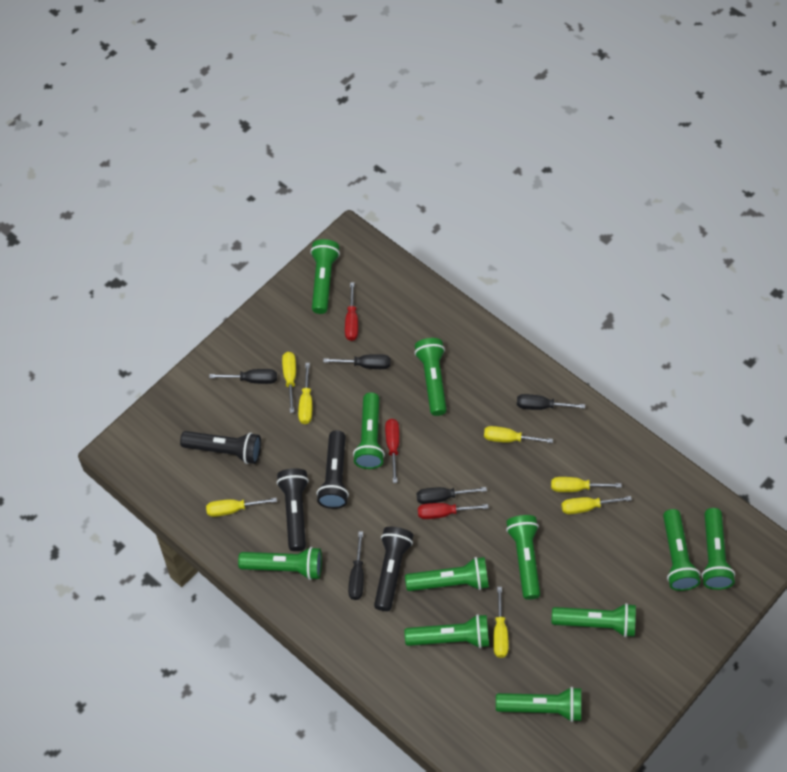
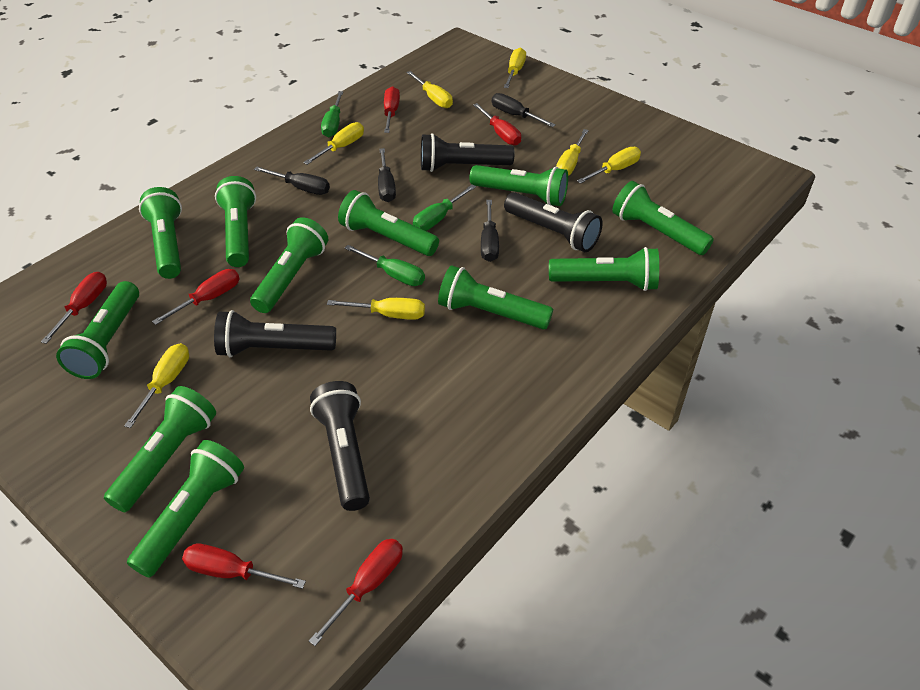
black screwdriver: [209,369,277,384] [323,354,390,369] [348,531,364,600] [417,487,487,504] [517,394,585,410] = 5 -> [254,166,330,195] [378,148,396,202] [481,200,499,262] [492,93,556,127] = 4
green screwdriver: none = 0 -> [321,91,343,137] [344,245,425,286] [413,185,476,231] = 3
red screwdriver: [345,283,358,341] [385,419,399,483] [418,503,489,519] = 3 -> [41,272,107,344] [152,269,240,325] [182,544,306,589] [309,539,403,646] [384,86,400,133] [473,103,521,146] = 6

